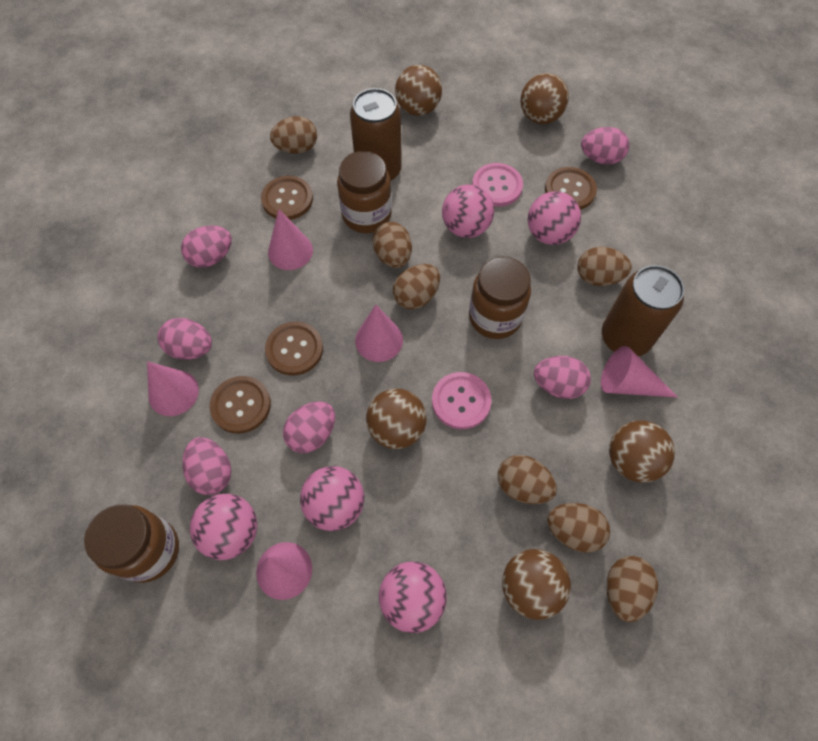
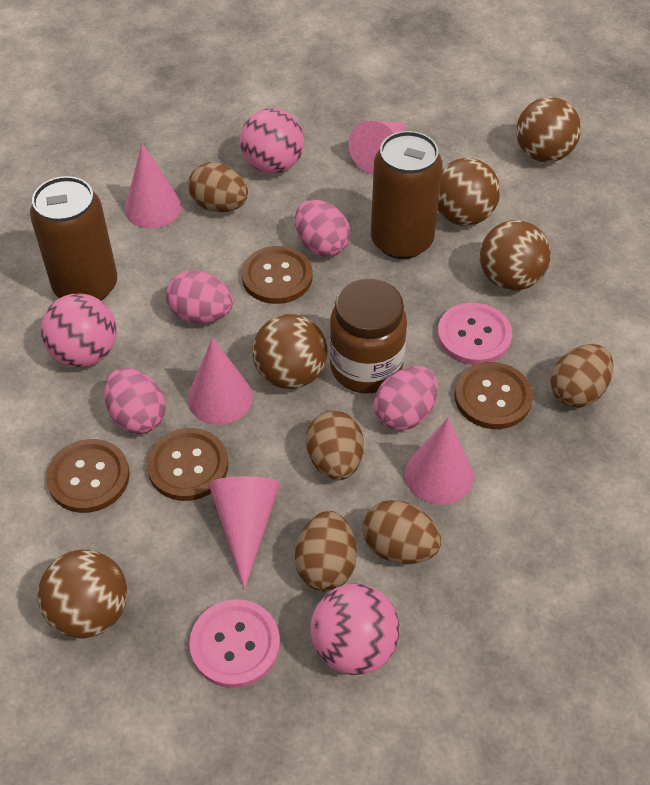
brown egg: [270,116,317,154] [373,222,412,268] [393,264,440,310] [498,455,557,504] [547,503,610,553] [577,247,632,286] [607,556,658,622] = 7 -> [188,162,248,212] [295,511,357,592] [306,410,364,480] [363,500,441,564] [550,344,613,408] = 5
brown jar: [84,504,179,583] [337,151,392,233] [469,257,531,339] = 3 -> [330,279,407,393] = 1
pink ball: [190,494,257,560] [300,466,364,531] [379,562,447,633] [442,184,494,238] [528,191,581,245] = 5 -> [41,293,117,367] [240,108,304,174] [310,584,400,675] = 3
pink egg: [158,318,212,360] [181,226,232,268] [183,437,231,495] [283,401,335,453] [534,356,591,399] [581,127,629,165] = 6 -> [104,368,166,434] [166,270,233,323] [295,199,350,257] [374,366,438,431] = 4

